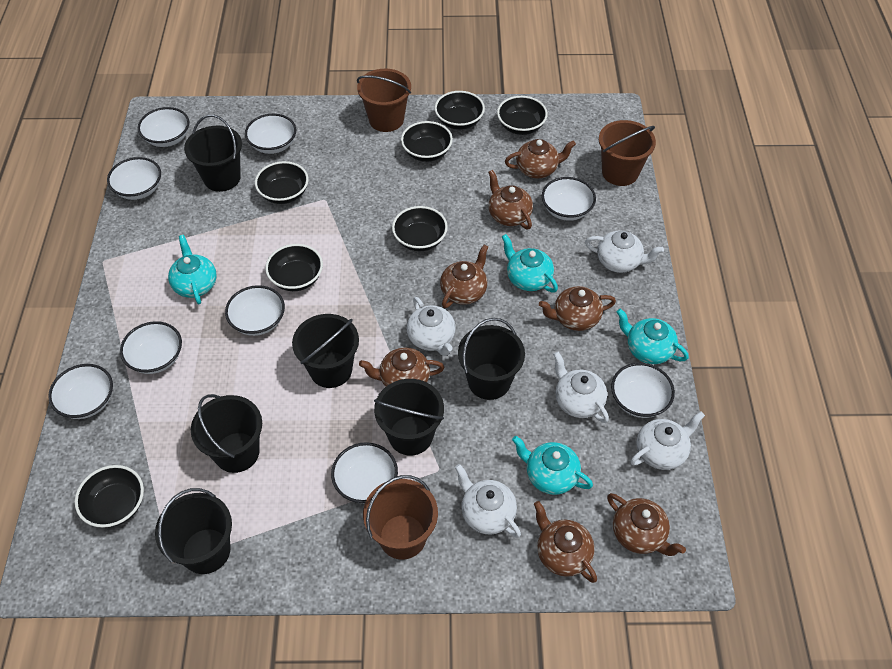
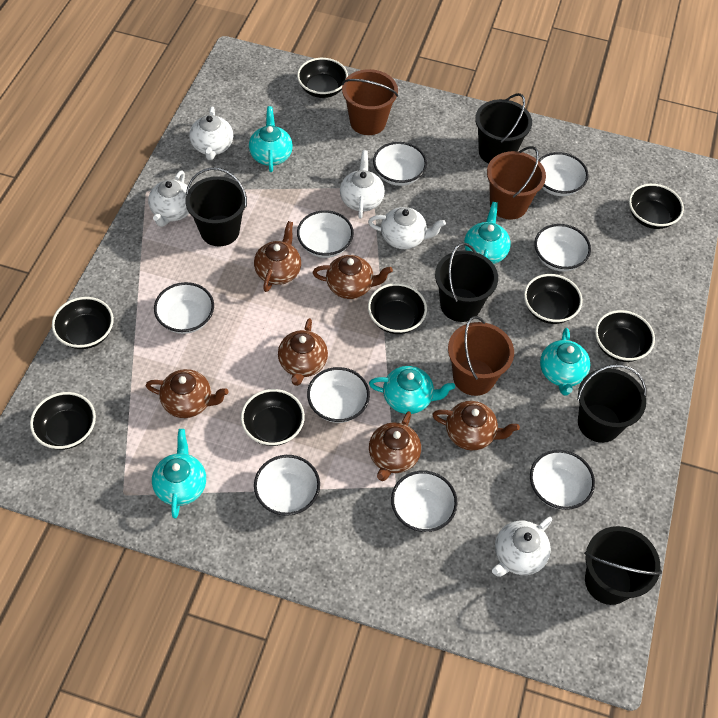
black bowl: [75,465,144,528] [255,161,309,204] [265,244,323,291] [392,206,448,251] [401,121,453,162] [435,91,485,130] [497,96,548,135] = 7 -> [30,392,96,450] [52,297,114,349] [241,389,305,446] [297,58,348,98] [368,283,427,334] [524,274,583,324] [595,310,655,362] [629,184,684,229] = 8
black bucket: [155,488,232,574] [184,115,242,192] [191,394,262,473] [292,314,359,388] [374,379,444,455] [458,318,525,400] = 6 -> [185,167,247,246] [435,243,498,322] [475,93,532,164] [577,364,646,443] [584,526,662,605] = 5
brown teapot: [359,347,444,387] [440,245,488,308] [488,170,533,229] [505,139,576,178] [534,501,597,583] [539,286,616,331] [607,493,686,556] = 7 -> [146,369,229,418] [254,221,301,292] [278,318,328,386] [313,255,393,299] [369,411,421,481] [432,401,520,450] = 6
turquoise teapot: [168,235,217,304] [502,234,558,292] [512,436,593,495] [616,309,689,364] = 4 -> [152,429,206,519] [249,106,293,172] [369,366,455,414] [464,202,511,264] [540,328,591,396] = 5

